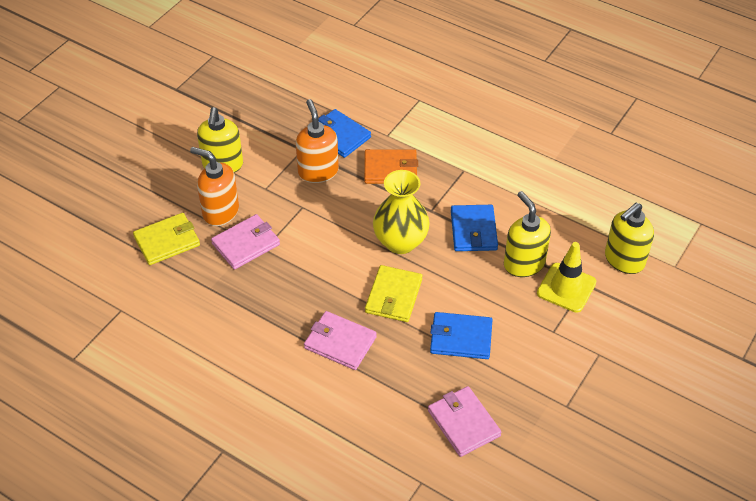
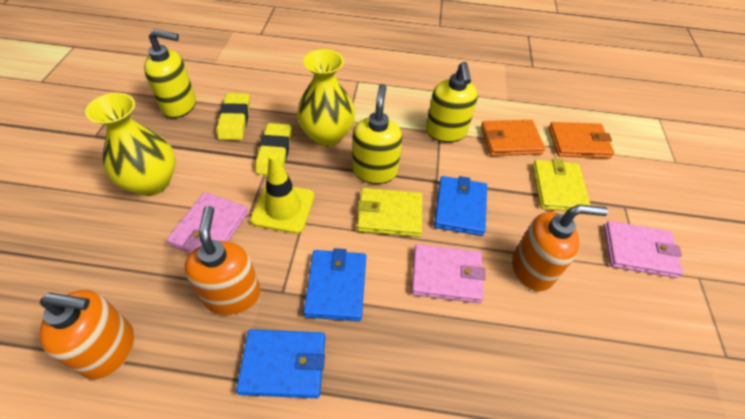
orange soap dispenser: [190,147,239,226] [296,99,339,183] = 2 -> [40,290,134,380] [184,206,261,315] [512,204,608,291] = 3
orange wallet: [364,149,418,184] = 1 -> [481,120,545,156] [549,122,614,159] = 2
yellow eraser: none = 0 -> [217,93,250,140] [256,123,292,175] = 2
yellow vase: [373,170,430,254] = 1 -> [85,93,176,196] [297,49,356,147] = 2

